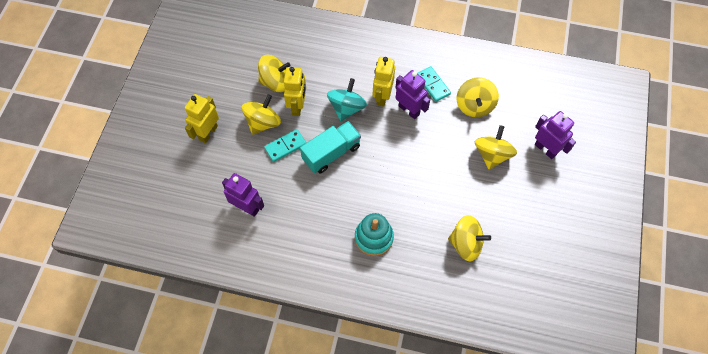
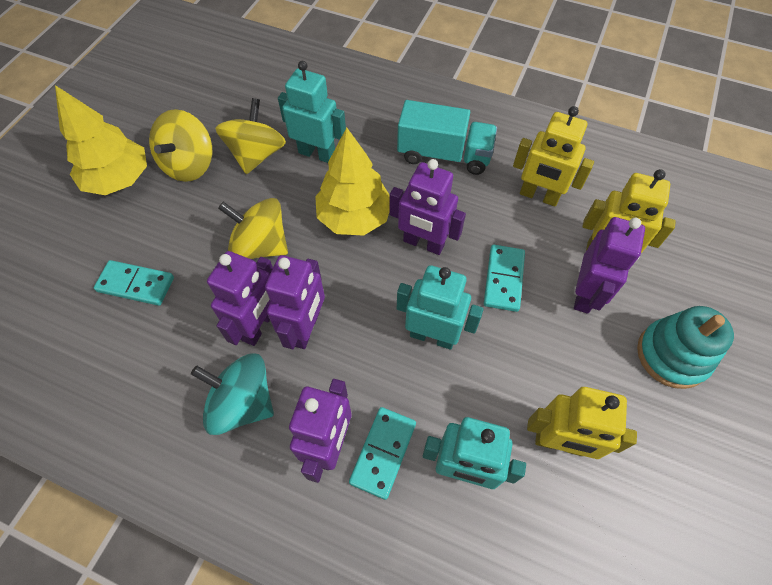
purple robot: [222,173,264,217] [395,70,430,119] [535,111,576,159] = 3 -> [207,251,273,346] [265,255,325,349] [289,379,352,483] [389,159,466,255] [574,217,645,314] = 5
turquoise domino: [264,129,306,162] [417,66,451,102] = 2 -> [94,260,174,306] [349,407,416,500] [484,245,525,312] = 3
turquoise robot: none = 0 -> [278,61,346,163] [397,265,484,350] [423,417,526,489] = 3
yellow spinning top: [242,94,281,135] [258,55,291,92] [448,215,491,262] [457,77,499,117] [475,125,517,170] = 5 -> [149,109,212,182] [215,98,286,174] [218,198,288,259] = 3
yellow tree: none = 0 -> [55,85,147,195] [315,127,390,236] = 2

